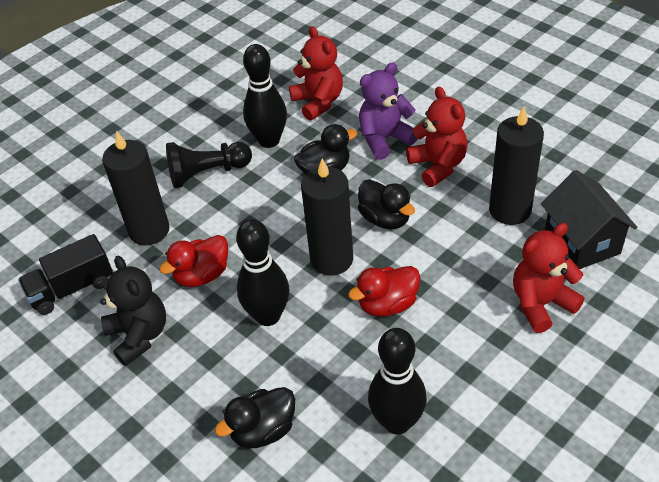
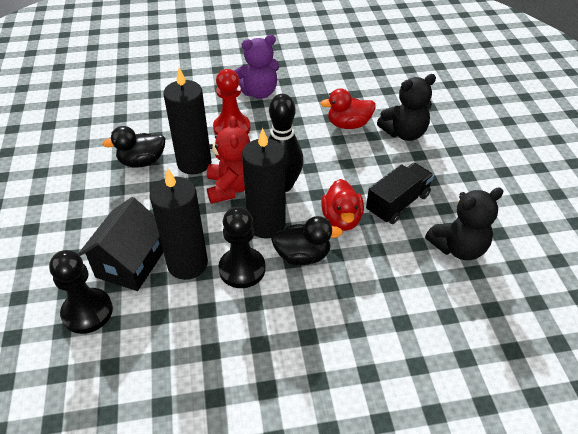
black bowling pin: [236,219,289,326] [243,44,287,148] [368,328,427,434] = 3 -> [269,94,304,192] = 1
black duck: [215,387,295,448] [294,124,357,174] [358,179,415,229] = 3 -> [102,126,165,168] [271,216,343,266] = 2
black pawn: [166,142,252,188] = 1 -> [49,250,113,334] [218,207,266,288] = 2
black teddy bear: [100,256,166,366] = 1 -> [377,74,436,141] [425,188,504,260] = 2
red pawn: none = 0 -> [213,69,250,135] = 1
red teddy bear: [289,26,343,121] [406,86,468,187] [513,223,585,333] = 3 -> [207,116,250,204] = 1

